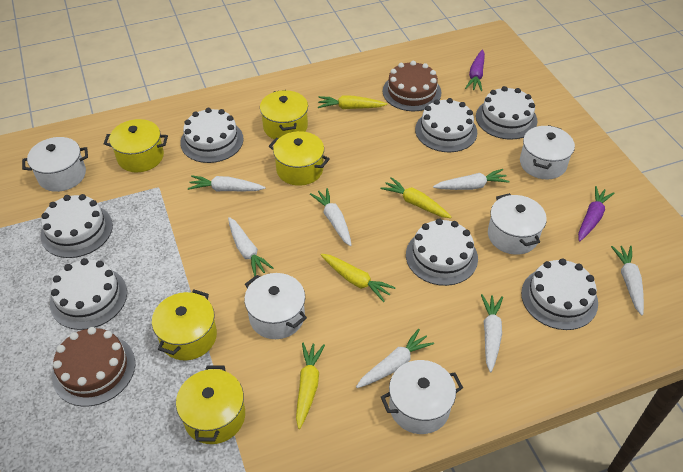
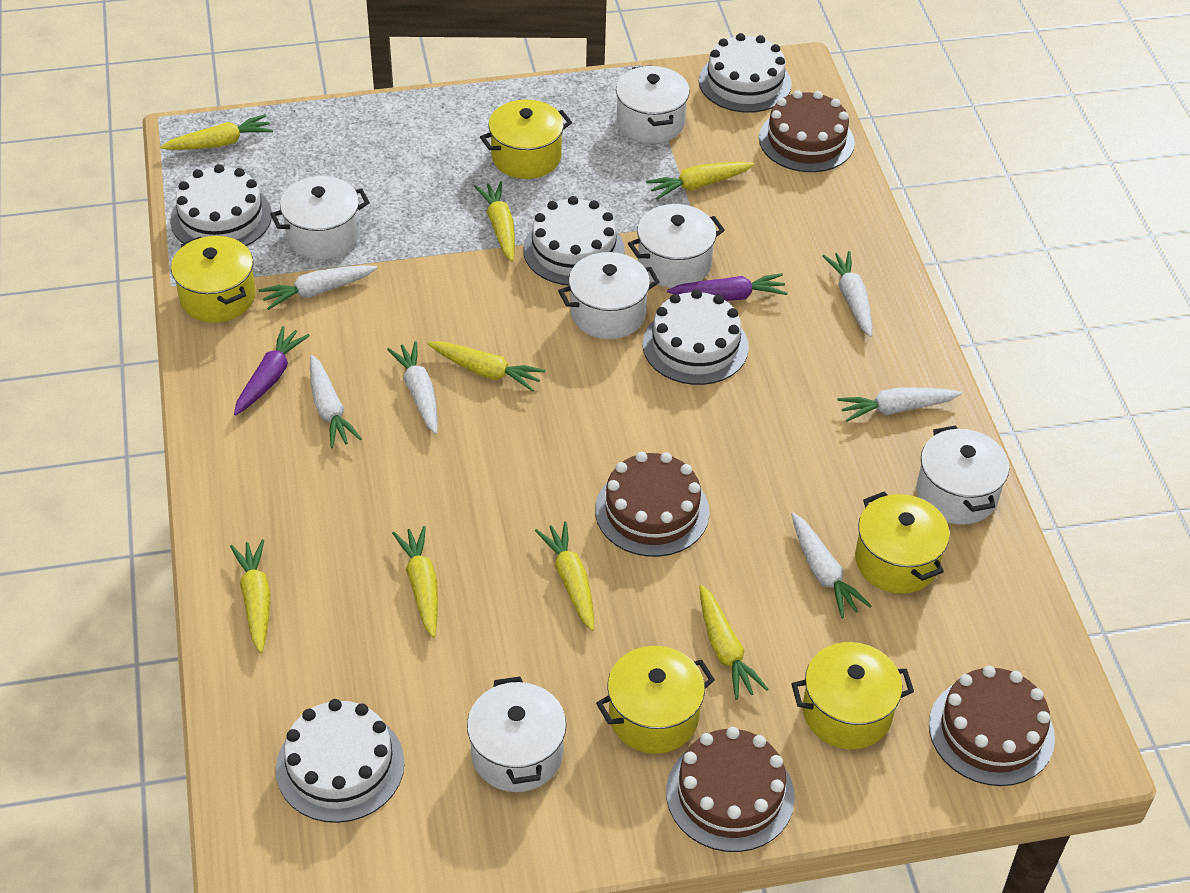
brown cake: [52,327,135,407] [383,61,441,111] = 2 -> [595,452,710,557] [666,727,795,852] [759,90,855,172] [929,666,1055,786] = 4
white cake: [41,194,113,258] [50,258,127,330] [180,108,244,163] [406,219,478,286] [415,98,477,152] [476,86,537,140] [521,258,598,330] = 7 -> [170,164,272,246] [276,699,405,823] [523,196,625,286] [643,289,749,385] [699,33,792,113] = 5
white carrot: [188,175,265,191] [228,217,274,277] [310,188,352,246] [356,328,434,388] [433,169,510,190] [481,294,503,372] [611,246,644,316] = 7 -> [259,265,377,310] [310,355,362,448] [387,341,438,434] [791,513,871,618] [822,251,872,337] [837,388,962,422] = 6
white pot: [22,137,88,192] [244,273,307,339] [381,360,463,434] [488,193,547,255] [520,125,575,179] = 5 -> [270,176,370,260] [467,677,566,792] [558,252,660,339] [616,65,690,143] [628,204,725,288] [916,425,1009,525] = 6
yellow carrot: [296,342,325,429] [318,96,387,109] [321,254,396,302] [381,177,452,218] = 4 -> [160,114,273,150] [230,540,270,653] [392,526,438,638] [428,341,546,392] [474,181,515,262] [535,521,594,631] [646,162,754,200] [699,585,768,700] = 8

